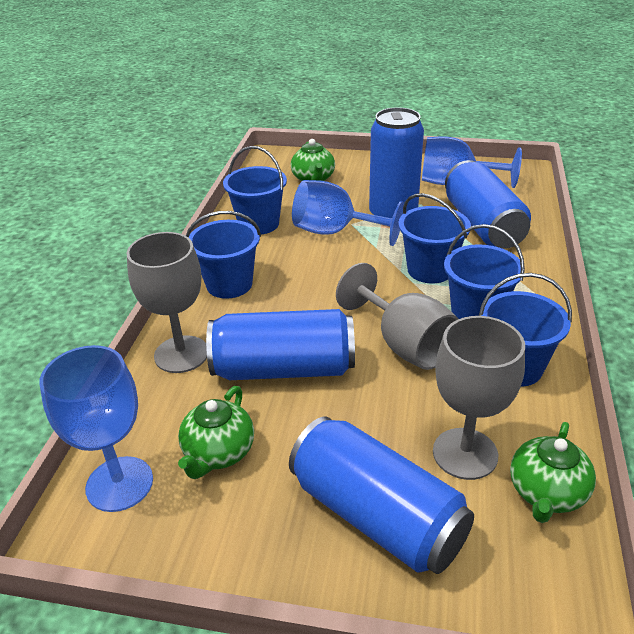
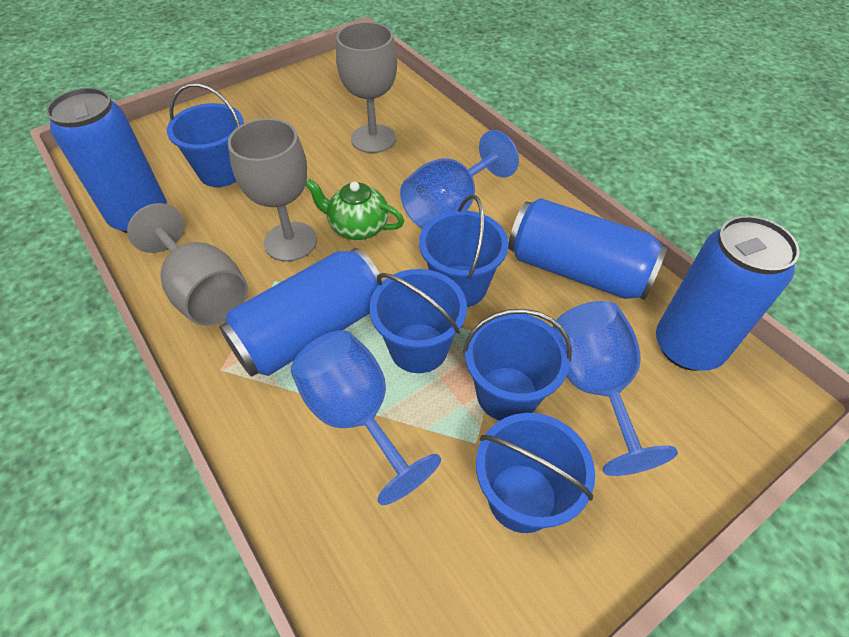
green teapot: [178,386,254,479] [291,139,335,181] [510,422,596,523] = 3 -> [305,179,404,240] = 1

